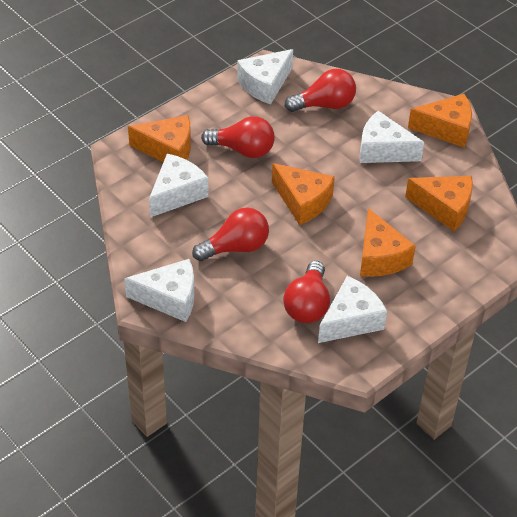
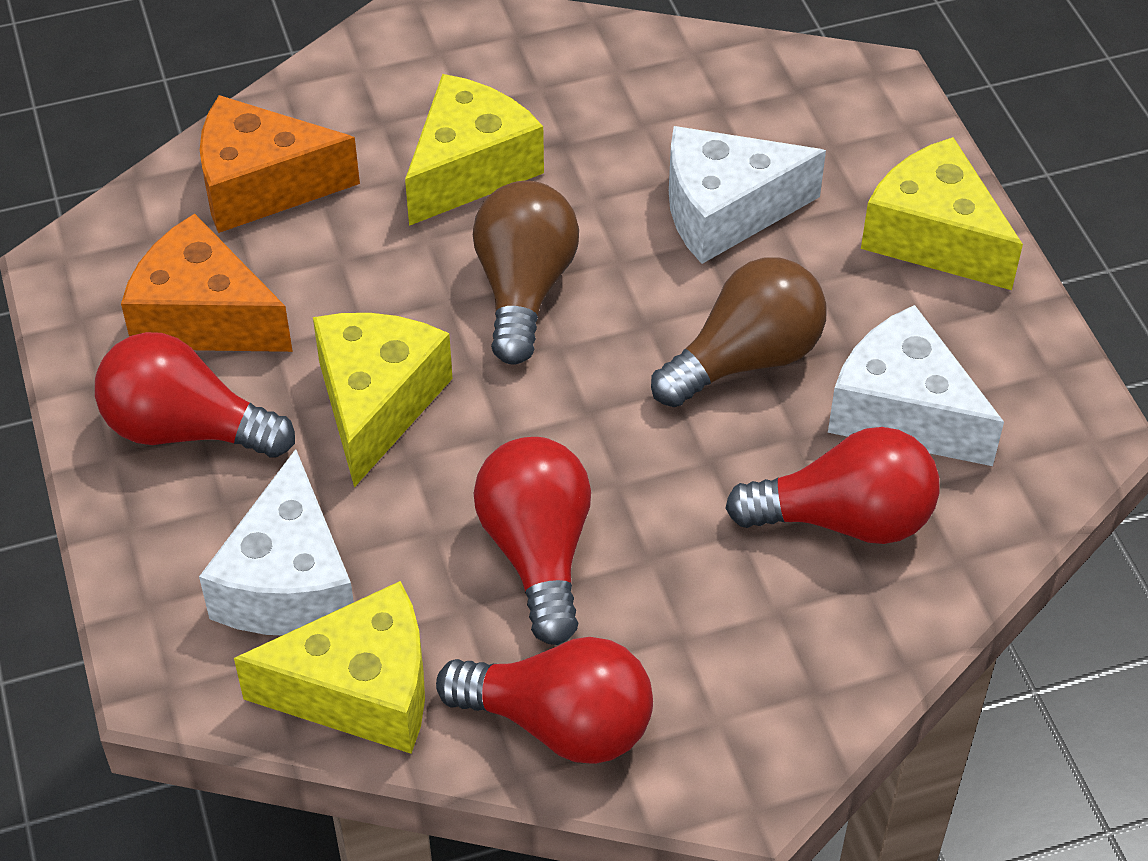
brown light bulb: none = 0 -> [473,181,579,364] [651,257,826,407] = 2
orange cheese: [128,115,191,162] [272,163,335,225] [360,208,416,277] [405,176,473,231] [408,94,472,148] = 5 -> [121,214,293,352] [200,95,360,233] = 2
white cheese: [124,259,194,322] [149,154,209,218] [237,49,293,105] [318,276,387,343] [360,111,424,163] = 5 -> [199,449,354,635] [669,126,826,264] [828,305,1004,466] = 3
yellow cheese: none = 0 -> [234,581,425,754] [313,313,453,487] [405,74,544,226] [861,137,1023,290] = 4

